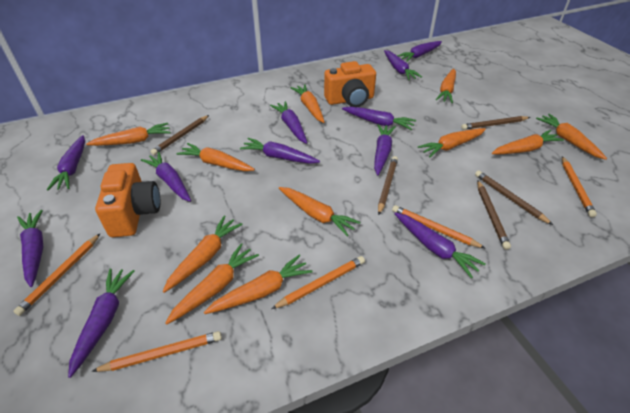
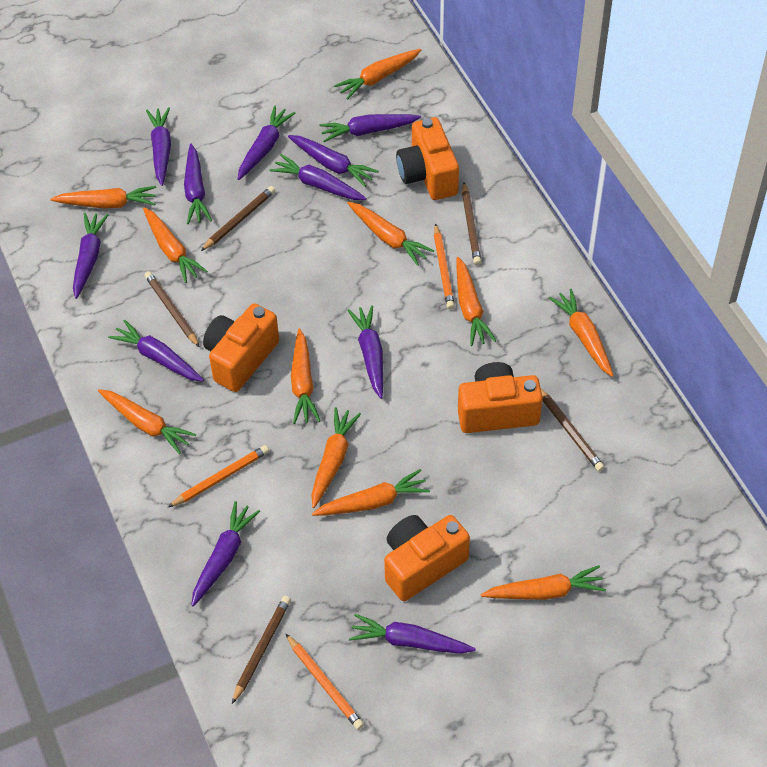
orange camera: [95,163,160,237] [324,61,376,107] = 2 -> [203,303,279,392] [384,515,470,601] [396,117,459,200] [458,362,543,433] = 4
orange pencil: [13,233,101,316] [91,331,222,372] [271,256,365,309] [392,205,486,249] [562,156,597,217] = 5 -> [168,445,269,507] [286,634,364,730] [434,223,455,309] = 3

